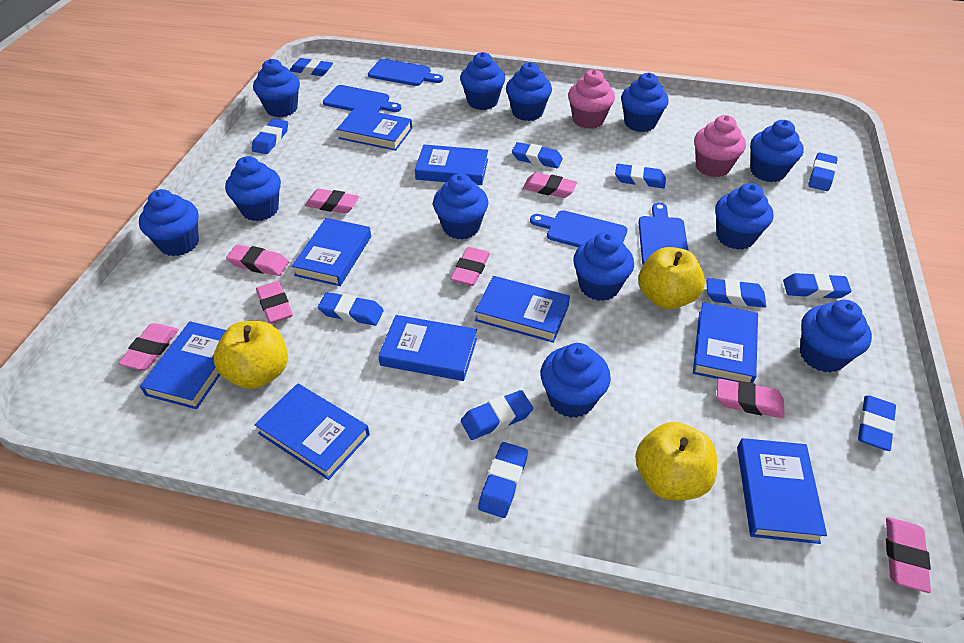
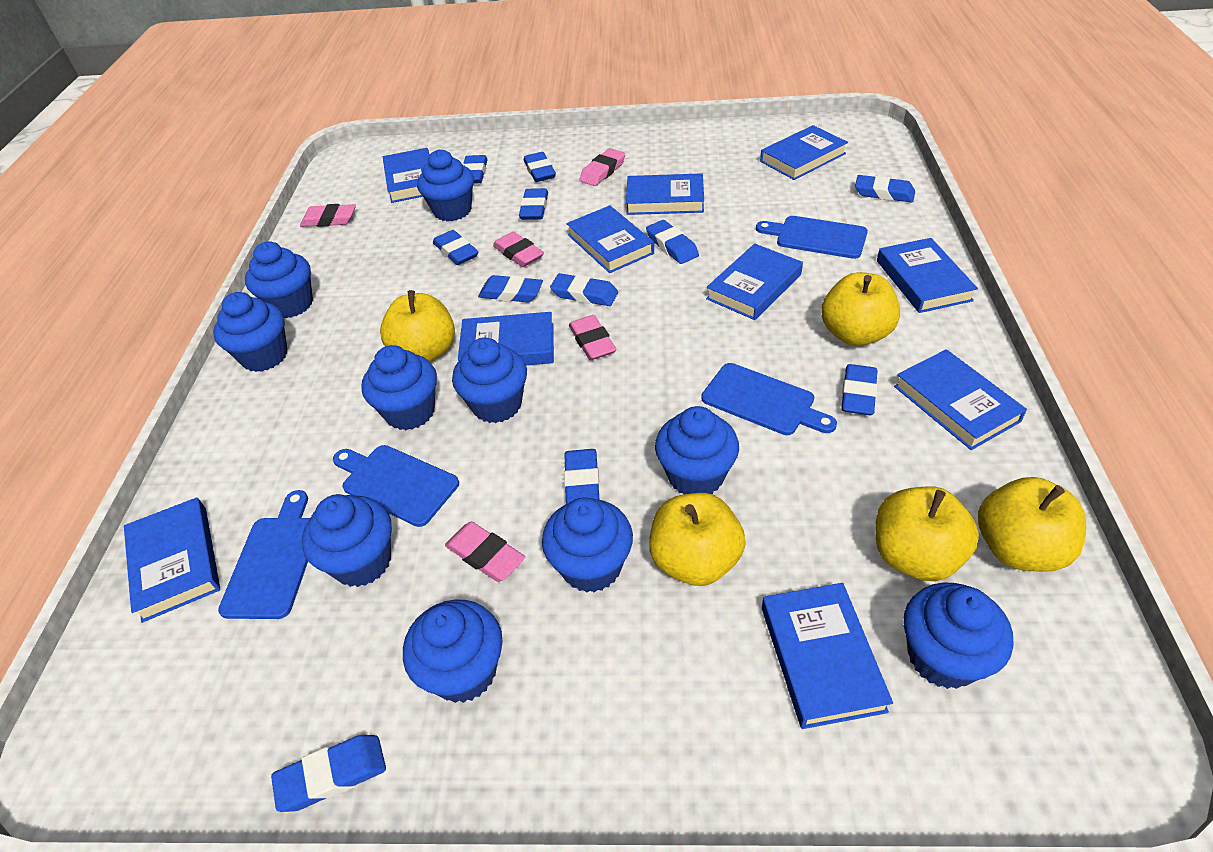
blue book: [140,321,226,409] [254,383,370,480] [292,218,371,286] [337,108,412,151] [378,315,477,381] [415,145,488,185] [475,276,570,343] [693,302,758,383] [737,438,827,544] = 9 -> [124,497,220,623] [383,148,430,203] [458,312,554,365] [566,205,654,273] [626,173,704,215] [706,243,803,320] [760,125,848,180] [762,583,893,729] [877,238,978,313] [894,349,1027,450] = 10
blue cupcake: [139,189,199,256] [225,156,281,221] [253,59,300,117] [433,173,488,240] [460,52,505,110] [506,62,552,121] [541,343,611,418] [573,231,634,301] [621,73,669,132] [715,183,773,250] [750,120,804,182] [800,300,872,373] = 12 -> [213,292,287,372] [245,241,313,318] [302,494,392,587] [361,345,437,430] [403,600,503,703] [417,149,474,221] [452,338,527,423] [542,497,633,593] [655,406,739,494] [903,583,1013,689] = 10
pink cupcake: [568,69,615,129] [694,115,746,177] = 2 -> none = 0
pink eraser: [118,323,179,370] [226,244,289,276] [256,281,293,324] [305,189,359,214] [450,247,490,286] [523,173,577,198] [717,378,785,418] [886,517,931,593] = 8 -> [300,204,356,227] [445,522,525,582] [493,232,544,267] [569,315,616,360] [580,148,625,186] = 5
yellow apple: [214,321,288,389] [635,422,717,501] [638,247,705,309] = 3 -> [380,290,455,362] [649,493,746,586] [822,272,900,346] [876,486,979,581] [978,477,1086,572] = 5

